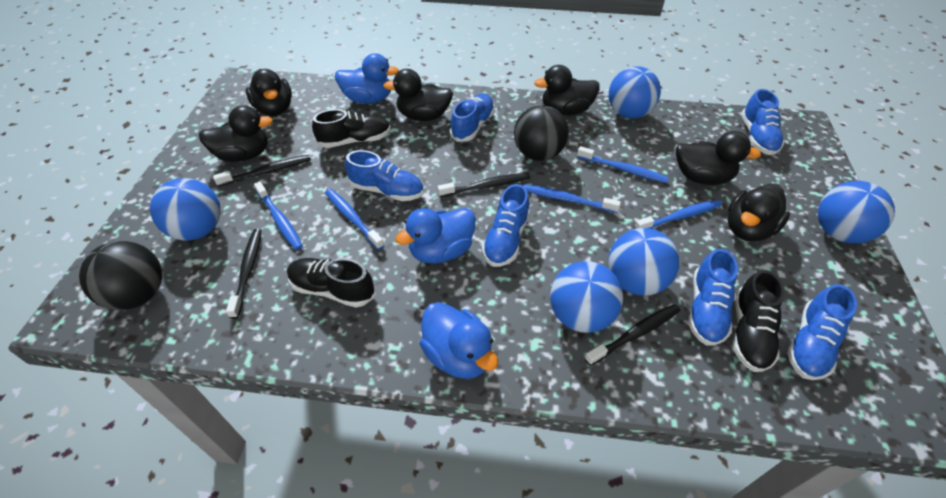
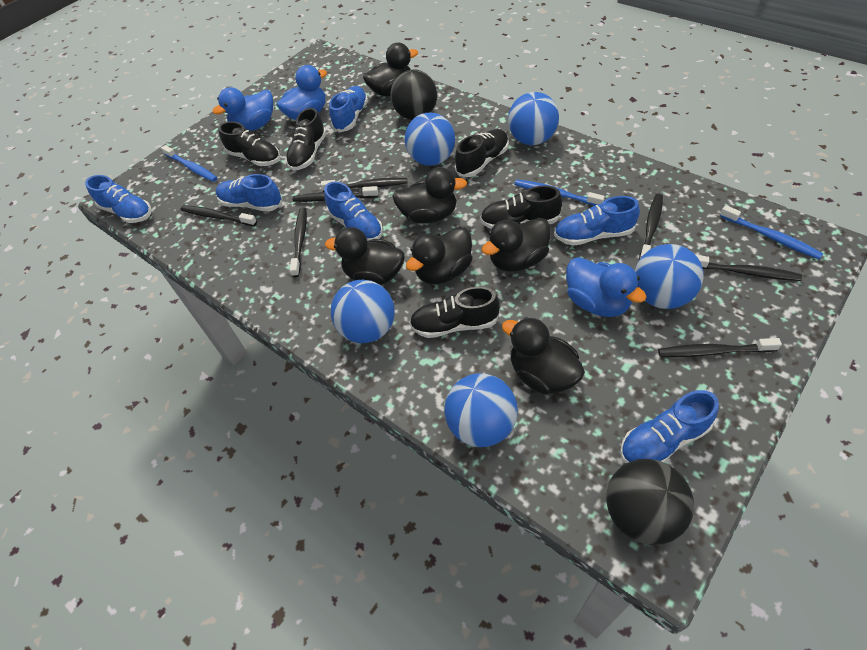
black shoe: [287,258,375,307] [312,109,391,148] [733,270,784,372] = 3 -> [218,121,280,166] [286,108,327,171] [409,286,500,338] [455,129,509,177] [480,186,562,229] = 5
black toothbrush: [213,155,311,187] [226,229,262,319] [438,173,530,197] [585,304,680,366] = 4 -> [181,205,257,226] [290,207,307,277] [292,186,378,202] [321,178,408,192] [639,194,663,260] [658,338,782,357] [696,255,802,281] = 7
blue toothbrush: [254,181,303,250] [325,189,385,250] [524,184,621,213] [577,146,669,183] [634,200,722,229] = 5 -> [161,145,218,182] [514,179,605,206] [720,205,823,259] = 3

